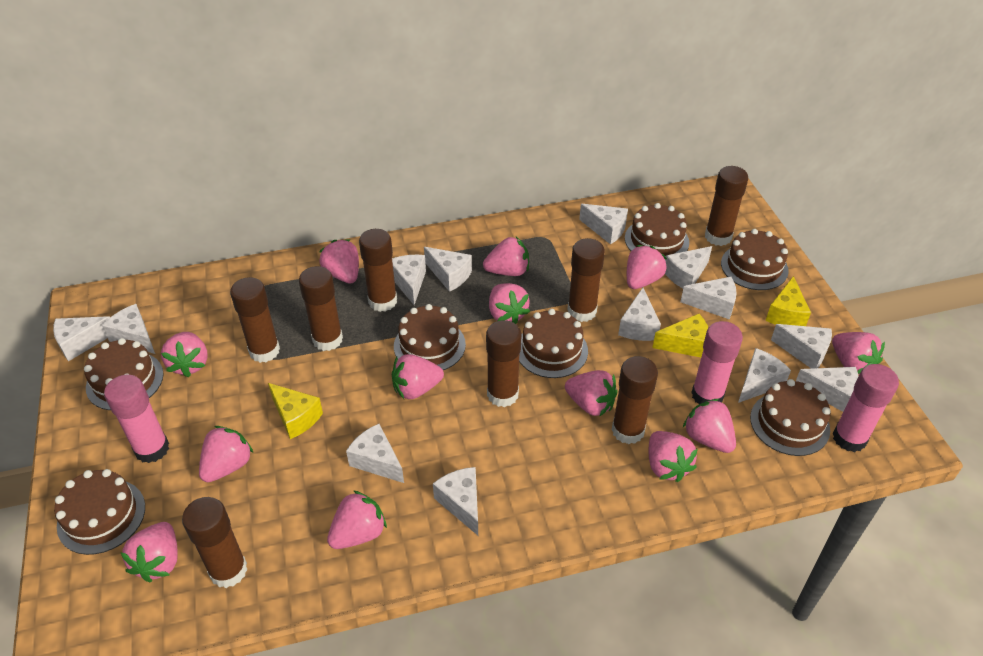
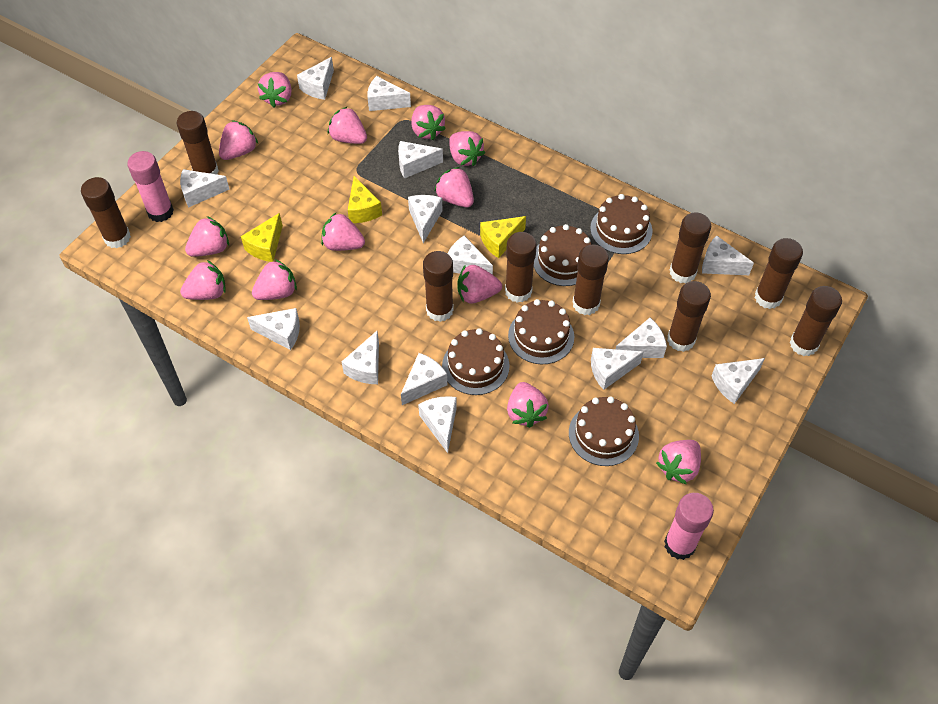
brown cake: [54,469,145,555] [84,338,163,410] [394,304,466,370] [519,309,588,378] [625,203,689,260] [721,229,789,290] [750,379,831,456] = 7 -> [442,328,510,395] [508,299,574,364] [534,224,591,286] [569,396,639,466] [590,194,652,254] = 5
brown glue stick: [182,497,248,588] [230,277,280,363] [299,266,343,351] [359,229,397,312] [486,320,522,407] [567,238,605,322] [612,356,658,444] [705,166,748,246] = 8 -> [81,177,131,249] [177,111,219,175] [423,251,454,322] [505,232,537,303] [573,245,609,315] [667,281,711,352] [670,213,711,284] [755,238,803,309] [790,286,842,356] = 9
pink glue stick: [104,375,169,463] [691,321,743,404] [833,364,899,452] = 3 -> [127,151,174,222] [664,493,714,560] = 2
white cheese: [53,316,110,362] [102,304,155,354] [346,424,404,483] [392,255,426,305] [424,247,472,292] [433,467,478,535] [579,204,628,244] [618,288,661,341] [665,246,712,288] [680,277,736,320] [738,348,791,403] [771,324,832,369] [796,367,858,412] = 13 -> [180,169,230,208] [247,308,300,350] [297,57,334,100] [342,331,379,384] [367,76,411,111] [398,141,443,179] [401,353,447,405] [408,195,443,243] [418,396,457,453] [447,235,493,275] [591,348,644,390] [616,318,667,358] [702,236,754,275] [712,358,765,404] = 14

